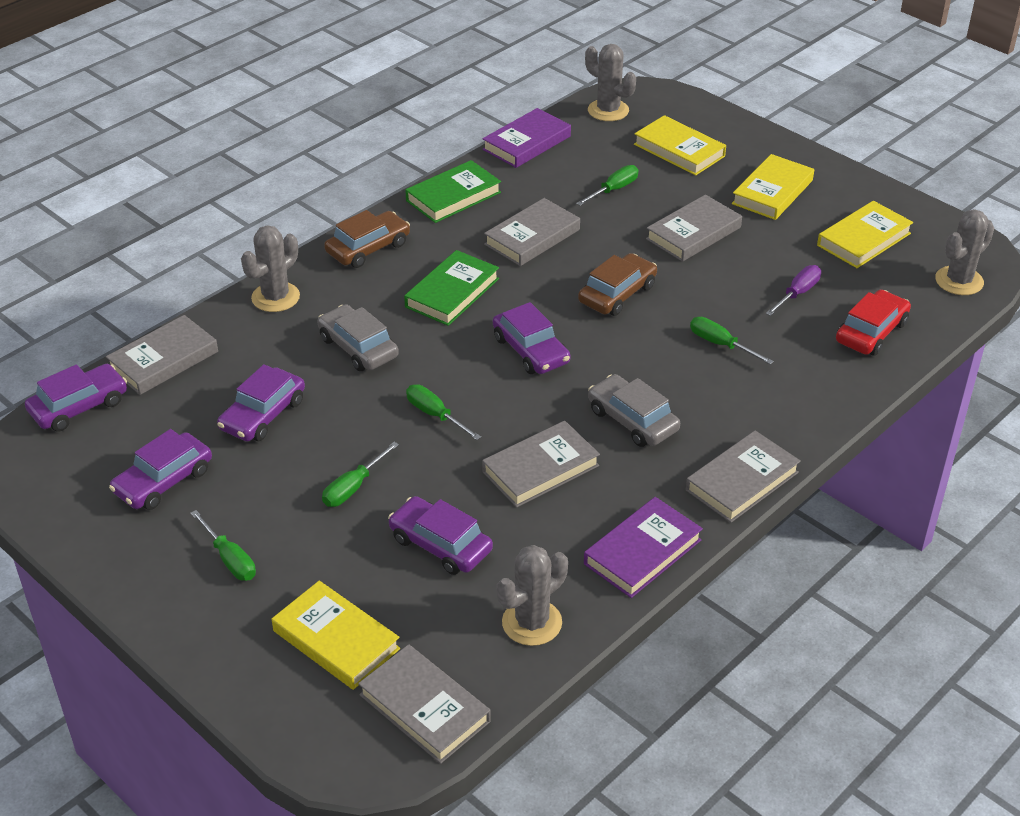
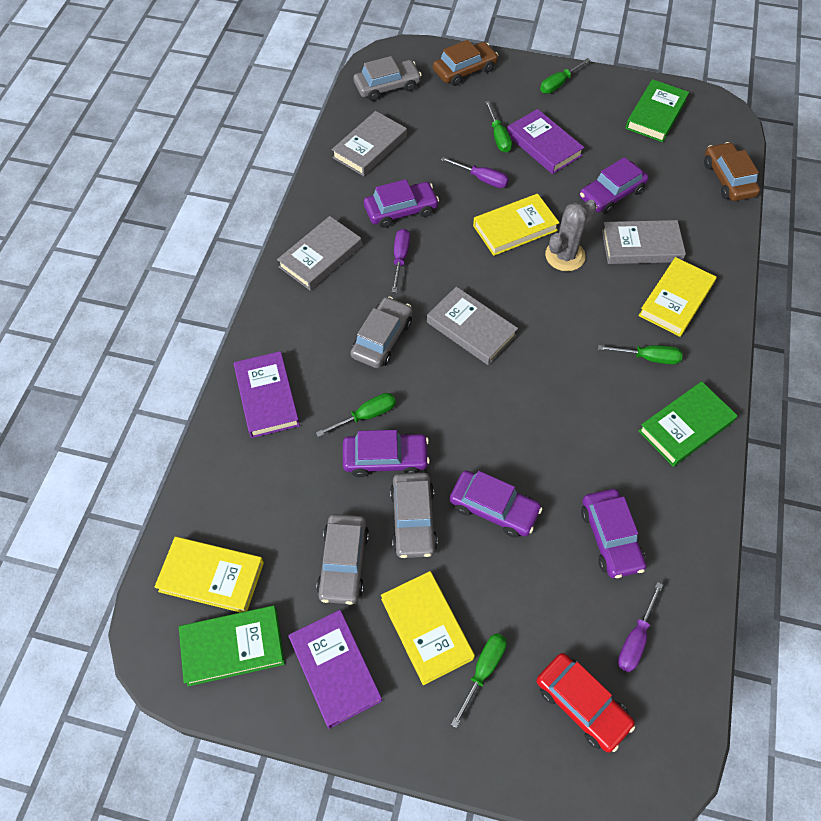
green book: [404,250,499,326] [405,160,501,223] = 2 -> [179,605,285,686] [626,79,689,142] [638,381,738,467] = 3
grey book: [106,315,218,395] [358,644,491,764] [482,421,600,508] [484,198,580,266] [646,195,742,262] [686,431,801,523] = 6 -> [277,216,362,290] [332,111,407,176] [427,287,518,365] [602,220,686,264] = 4
grey cactus: [241,225,300,312] [496,545,568,646] [585,44,636,121] [935,209,994,295] = 4 -> [545,200,597,271] = 1
grey car: [317,304,399,371] [588,374,680,447] = 2 -> [316,514,369,605] [350,296,412,368] [353,56,422,101] [390,473,438,558] = 4
purple book: [482,108,571,168] [584,497,703,598] = 2 -> [234,351,300,438] [288,610,382,729] [507,109,584,174] = 3
purple screwdriver: [766,265,821,316] = 1 -> [392,229,410,293] [441,157,509,188] [618,582,663,672] = 3

